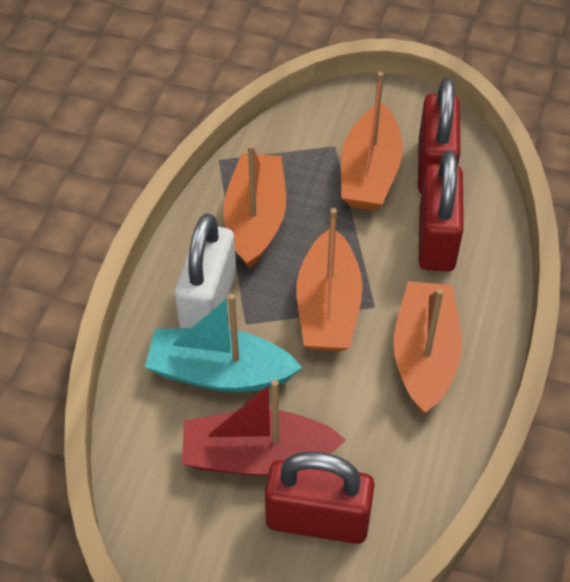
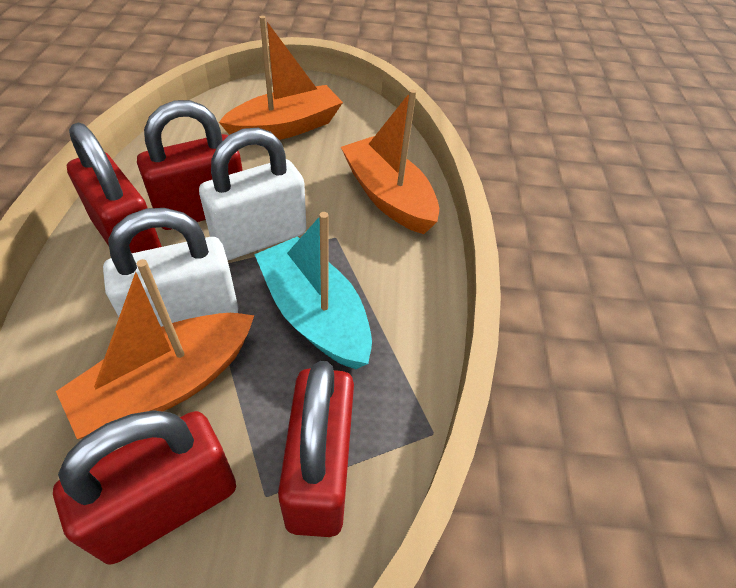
orange boat: [223,144,286,269] [297,208,363,351] [341,72,403,211] [393,281,462,414] = 4 -> [56,259,254,439] [219,16,343,140] [341,89,439,234] = 3
red boat: [182,379,346,476] = 1 -> none = 0
red padlock: [265,452,375,544] [418,78,460,194] [419,150,464,272] = 3 -> [53,410,236,565] [66,122,162,253] [137,100,243,230] [278,361,354,537] = 4
white padlock: [175,213,236,328] = 1 -> [103,208,238,327] [199,128,306,260] = 2

